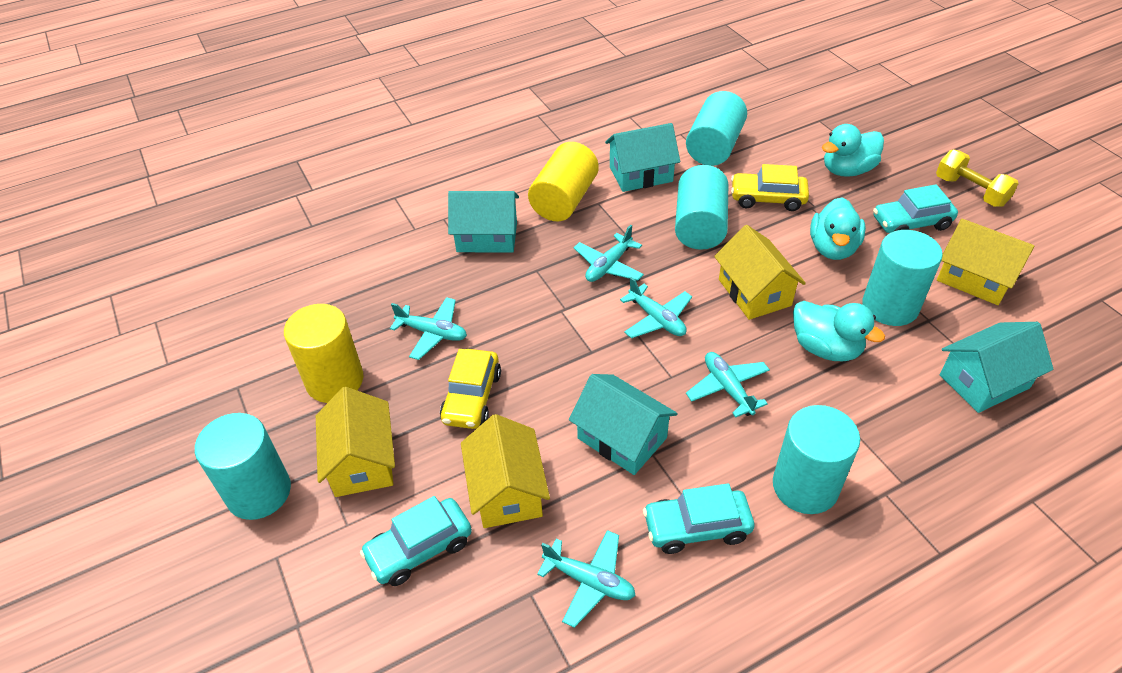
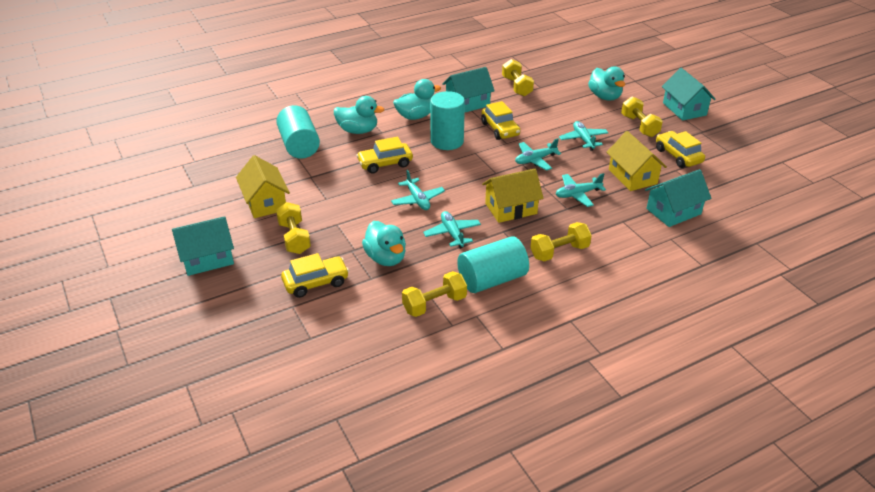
turquoise car: [360,496,472,586] [643,483,754,554] [873,184,958,233] = 3 -> none = 0
turquoise cylinder: [195,413,291,520] [675,165,728,250] [686,91,747,166] [773,405,860,514] [862,230,943,326] = 5 -> [276,105,320,159] [430,91,465,150] [457,236,529,293] = 3
turquoise duck: [793,301,885,361] [810,198,866,260] [822,124,884,177] = 3 -> [334,96,384,134] [362,221,406,266] [393,79,441,120] [588,66,625,100] = 4
yellow car: [440,349,501,429] [731,164,809,211] = 2 -> [281,253,349,298] [356,137,413,174] [481,101,520,140] [656,131,705,168] = 4
yellow cylinder: [284,304,364,403] [528,142,599,221] = 2 -> none = 0
yellow dumbbell: [936,149,1019,207] = 1 -> [276,202,311,254] [402,271,467,317] [502,59,534,96] [530,222,592,261] [621,96,663,137] = 5
yellow house: [316,387,395,497] [461,414,550,528] [714,225,806,320] [937,219,1034,305] = 4 -> [236,155,290,218] [482,169,543,223] [606,131,667,191] = 3

